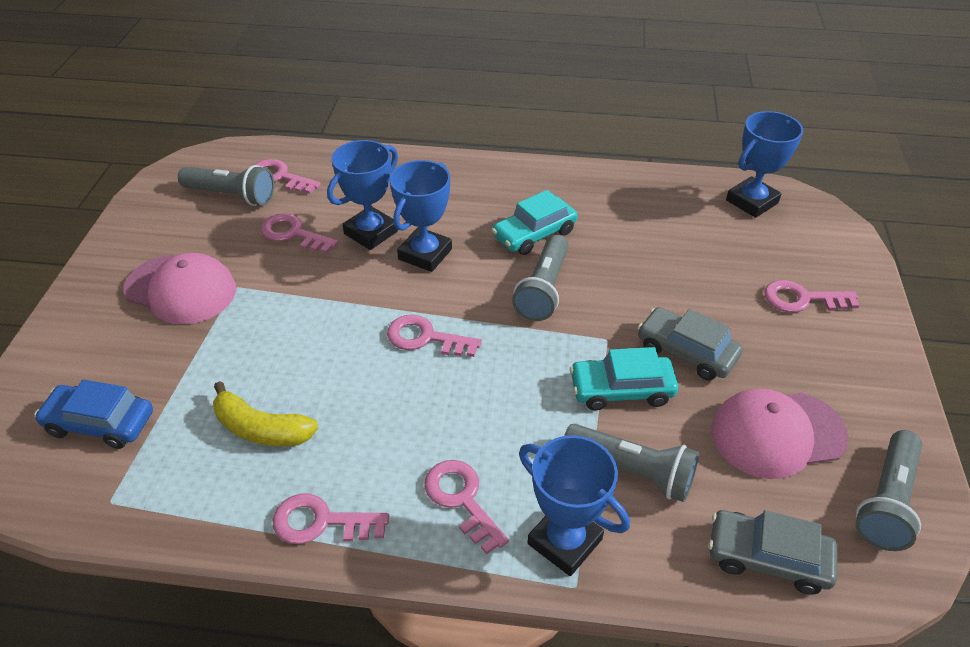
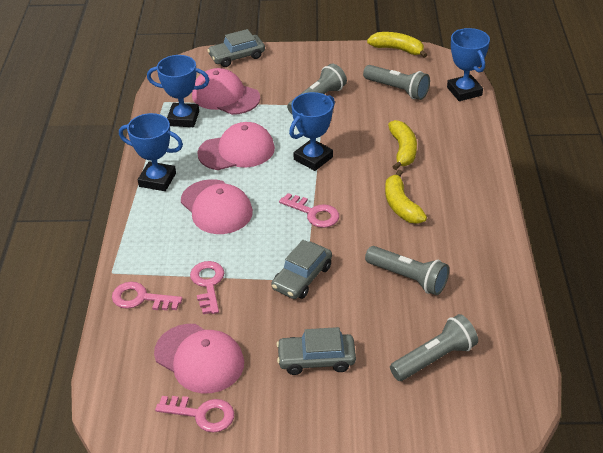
blue car: [34,380,153,449] = 1 -> none = 0
grey car: [638,307,743,381] [709,510,837,595] = 2 -> [207,29,265,67] [271,240,332,299] [276,327,356,375] = 3
pink cap: [123,253,236,324] [711,389,848,479] = 2 -> [154,324,244,393] [181,179,253,234] [192,68,260,115] [197,122,275,170] = 4
pink key: [254,159,321,194] [261,213,338,254] [273,494,389,544] [387,315,482,357] [424,460,509,554] [765,280,860,313] = 6 -> [112,282,182,310] [155,396,234,433] [190,261,224,314] [279,193,339,228] = 4
turquoise car: [492,190,578,255] [570,347,678,410] = 2 -> none = 0
yellow banana: [213,381,318,446] = 1 -> [367,32,427,58] [385,170,427,224] [388,120,417,170] = 3

